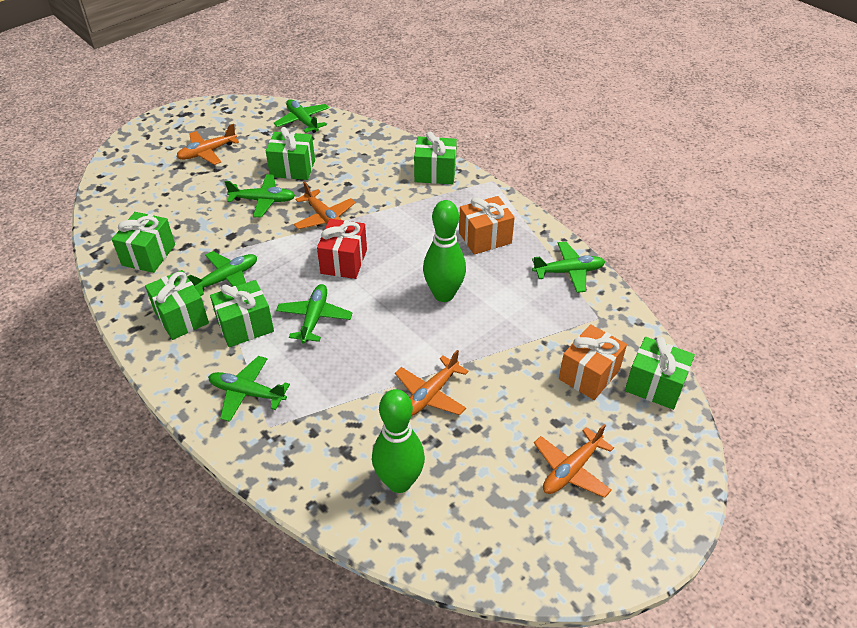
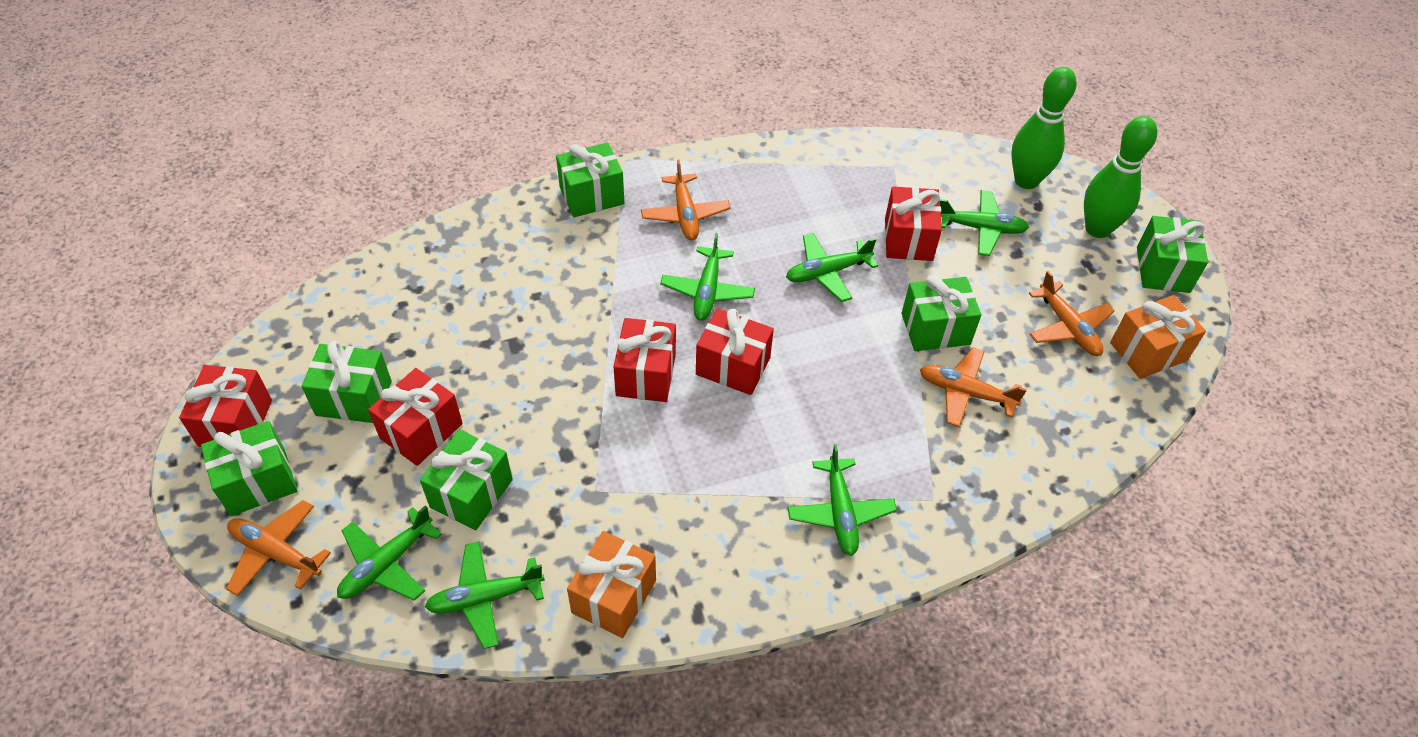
red gift: [317,219,367,279] = 1 -> [179,365,272,447] [368,368,463,466] [613,318,676,402] [696,308,774,395] [885,186,942,261] = 5

